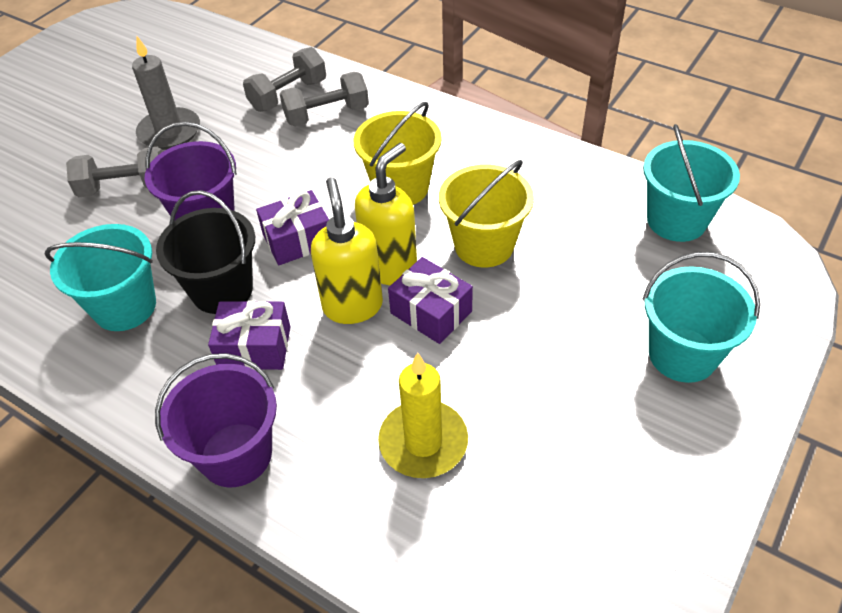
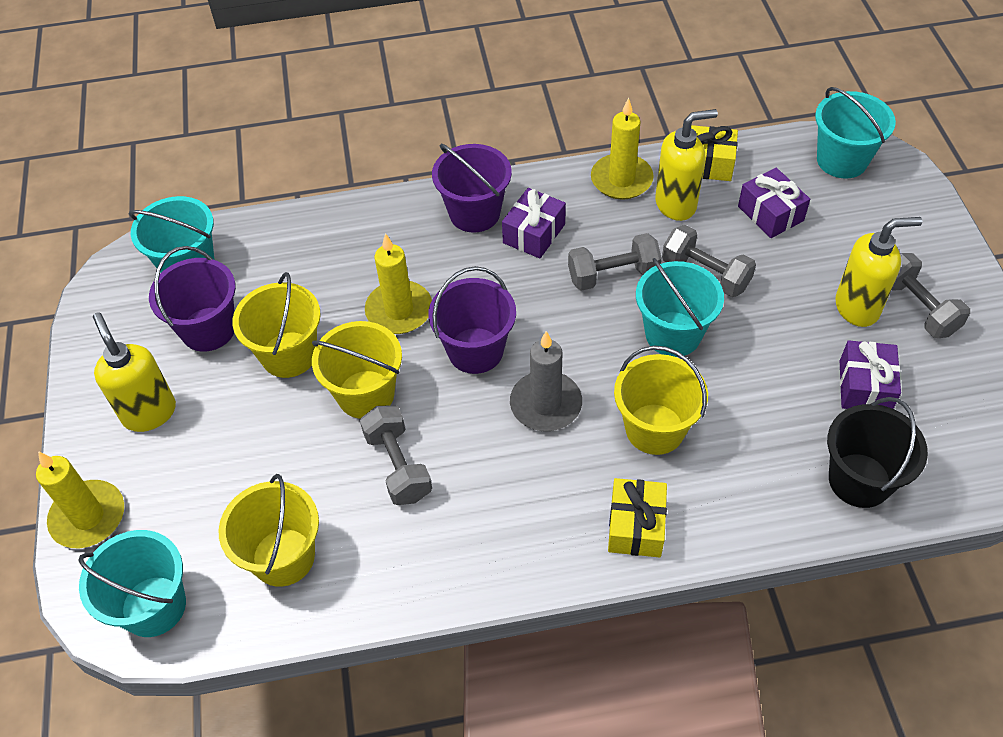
grey dumbbell: [66,147,162,197] [243,47,326,112] [280,72,369,127] = 3 -> [360,405,432,505] [568,233,662,291] [662,225,756,297] [891,253,970,338] = 4
purple bucket: [145,122,237,221] [155,353,277,488] = 2 -> [149,246,236,352] [428,266,516,374] [432,144,512,233] = 3
turquoise bucket: [45,224,156,331] [642,252,760,383] [643,124,740,242] = 3 -> [78,530,186,637] [129,196,215,273] [636,258,724,357] [815,87,896,179] = 4
yellow bucket: [353,102,442,205] [439,160,534,268] = 2 -> [219,474,319,587] [232,272,321,378] [312,321,402,419] [614,346,708,455] = 4
yellow candle: [378,352,468,478] = 1 -> [36,451,124,548] [365,233,432,334] [591,98,654,200] = 3
yellow gift: none = 0 -> [608,478,667,557] [691,125,738,181] = 2
yellow soap dispenser: [311,177,383,324] [355,143,417,285] = 2 -> [93,312,176,432] [655,109,718,221] [835,217,922,327] = 3

